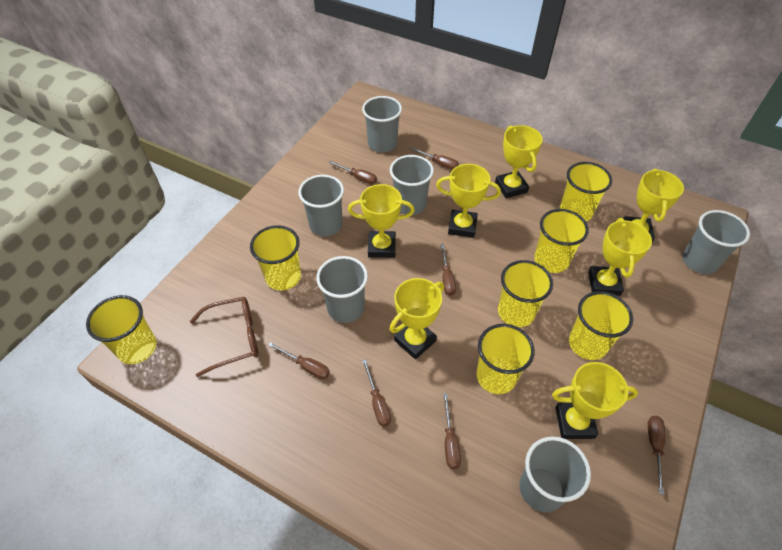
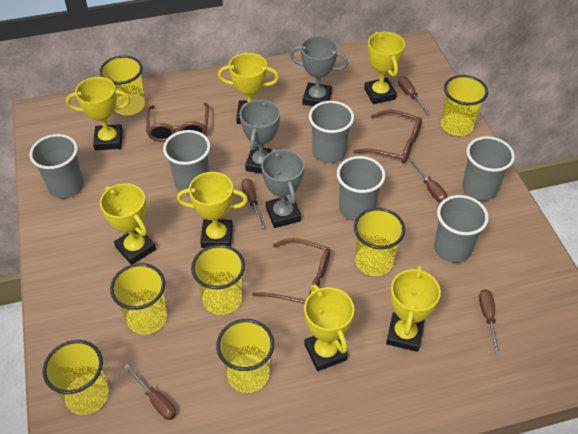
brown glasses: [190,297,258,377] = 1 -> [146,103,209,142] [252,238,330,304] [353,109,422,164] = 3
brown screwdriver: [268,342,330,379] [328,161,377,184] [362,359,391,427] [410,147,459,170] [440,244,456,296] [443,393,461,469] [648,416,665,495] = 7 -> [124,364,176,420] [241,179,264,228] [398,76,430,114] [409,158,447,203] [479,289,500,354] = 5
grey trophy: none = 0 -> [240,99,280,174] [261,148,304,228] [290,36,348,106] = 3

